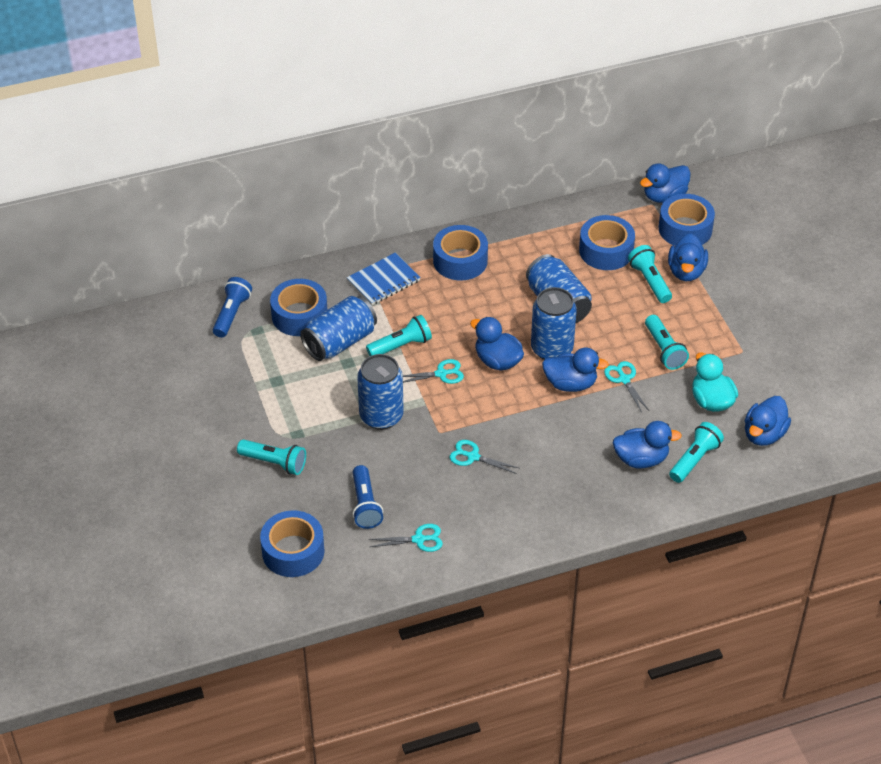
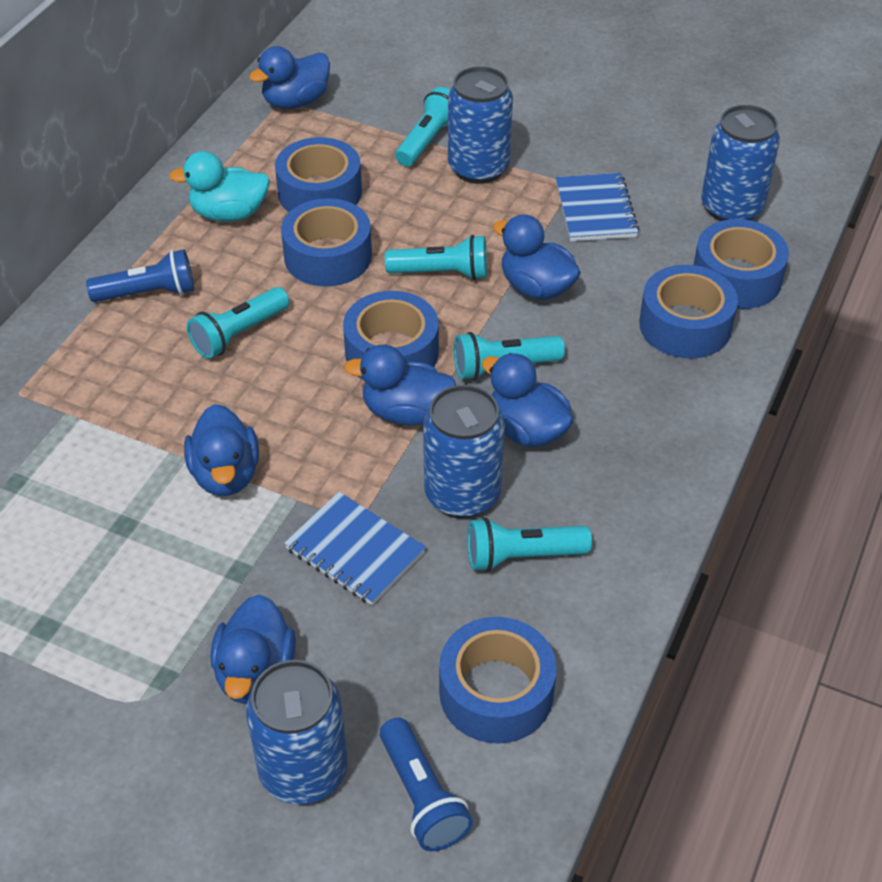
blue notebook: [347,253,421,305] = 1 -> [284,492,426,605] [556,173,639,241] = 2
blue tape: [260,510,324,577] [270,279,327,336] [433,225,488,280] [579,215,635,270] [659,194,715,246] = 5 -> [275,137,362,212] [281,198,372,286] [343,291,439,380] [439,617,557,744] [639,265,738,358] [694,219,789,309] = 6
turquoise scissors: [369,524,443,552] [403,359,464,384] [450,440,519,474] [604,361,649,412] = 4 -> none = 0

